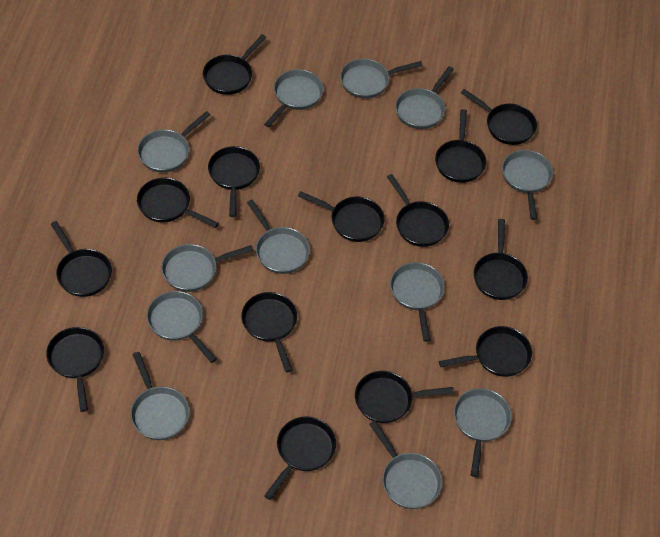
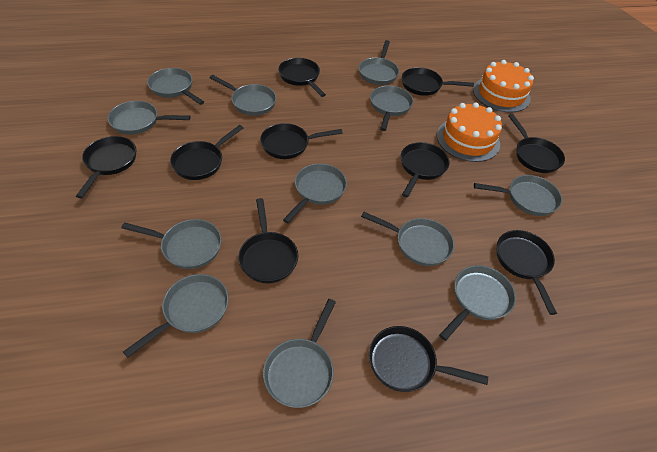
black pan: [46,327,104,412] [51,221,112,297] [137,178,219,228] [203,34,267,95] [208,146,260,217] [241,292,297,372] [264,416,336,500] [298,191,385,242] [355,371,454,423] [387,174,449,247] [435,109,486,183] [439,326,532,377] [461,89,537,145] [474,219,528,300] = 14 -> [76,136,136,198] [170,125,243,180] [238,198,298,284] [260,123,343,159] [278,58,326,97] [369,326,488,392] [401,142,450,198] [402,67,474,96] [496,230,557,315] [508,114,565,173] = 10
orange cake: none = 0 -> [437,102,502,162] [473,60,534,113] = 2

